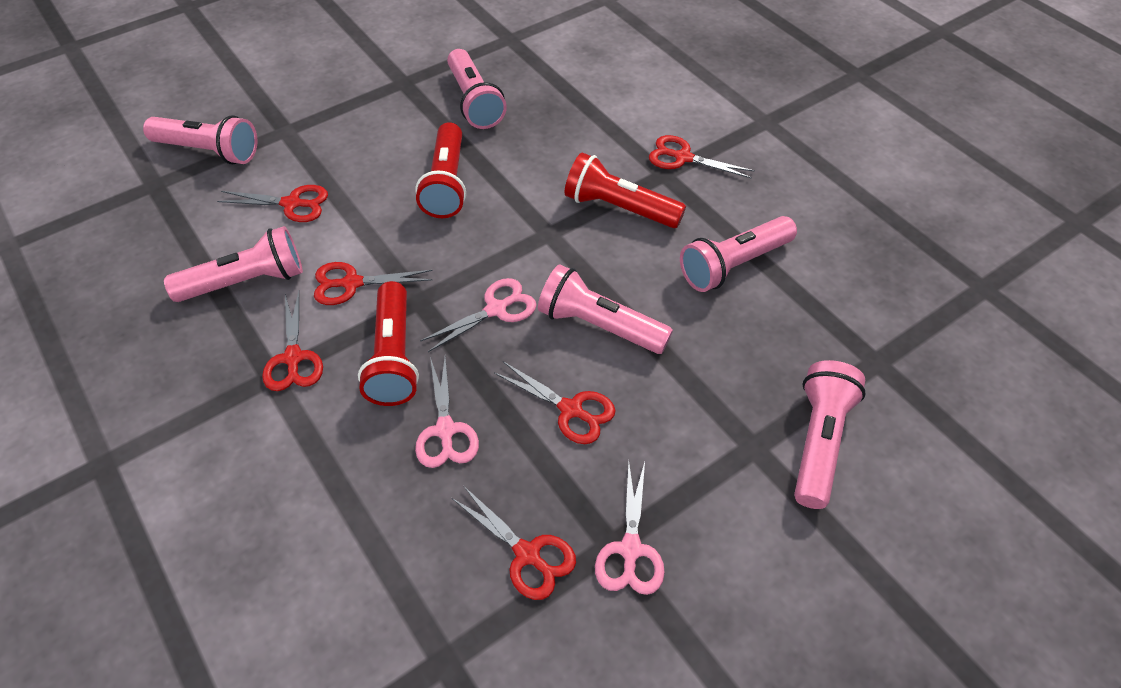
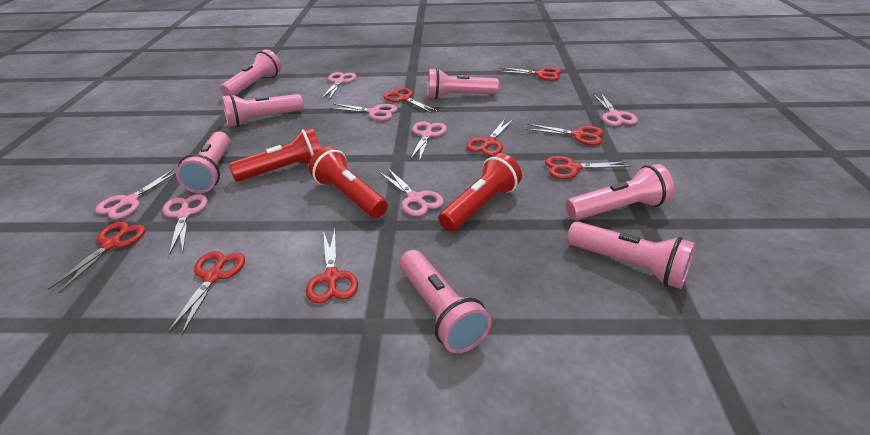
pink flashlight: [143,115,258,165] [164,226,303,302] [447,49,507,129] [538,264,673,354] [680,216,797,292] [794,360,866,509] = 6 -> [176,132,230,193] [221,49,281,96] [222,94,303,127] [400,250,491,353] [427,68,499,99] [566,164,674,220] [567,221,695,289] = 7
pink scissors: [415,357,479,468] [420,278,537,352] [595,461,665,595] = 3 -> [95,169,176,219] [163,194,208,255] [321,72,357,100] [330,104,397,121] [379,169,444,216] [410,121,447,162] [593,92,638,126] = 7
red scissors: [217,185,328,222] [262,291,323,391] [314,262,433,305] [452,486,576,600] [494,361,616,444] [649,135,755,179] = 6 -> [48,222,145,293] [167,251,245,335] [306,229,358,303] [383,88,437,113] [466,119,513,156] [499,67,561,81] [526,124,604,145] [545,156,632,179] = 8

